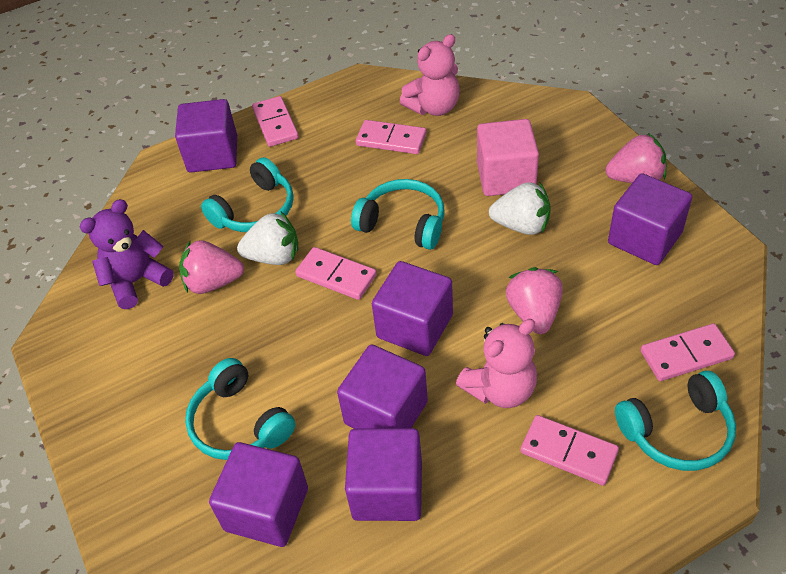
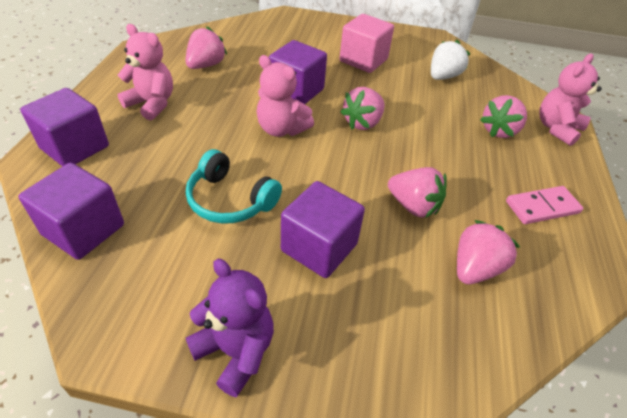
pink domino: [252,96,299,147] [295,247,377,300] [356,120,426,154] [521,415,619,486] [641,323,735,381] = 5 -> [506,186,584,224] = 1
pink strawberry: [179,240,244,294] [506,267,563,334] [605,133,667,183] = 3 -> [186,27,227,69] [340,87,385,130] [388,167,447,218] [457,220,520,284] [480,95,527,138] = 5
pink teddy bear: [400,34,460,116] [456,319,537,408] = 2 -> [117,24,173,120] [256,55,314,137] [540,53,602,146] = 3
purple cube: [175,99,237,173] [209,442,308,547] [337,344,428,429] [345,428,422,521] [372,261,453,356] [608,173,692,265] = 6 -> [18,163,124,260] [20,88,109,166] [269,40,327,104] [281,181,365,278] = 4
turquoise headphones: [185,358,295,460] [201,157,294,232] [351,179,445,250] [615,371,736,471] = 4 -> [186,149,282,223] = 1
white strawberry: [237,212,298,265] [489,182,551,235] = 2 -> [431,40,471,80] = 1

